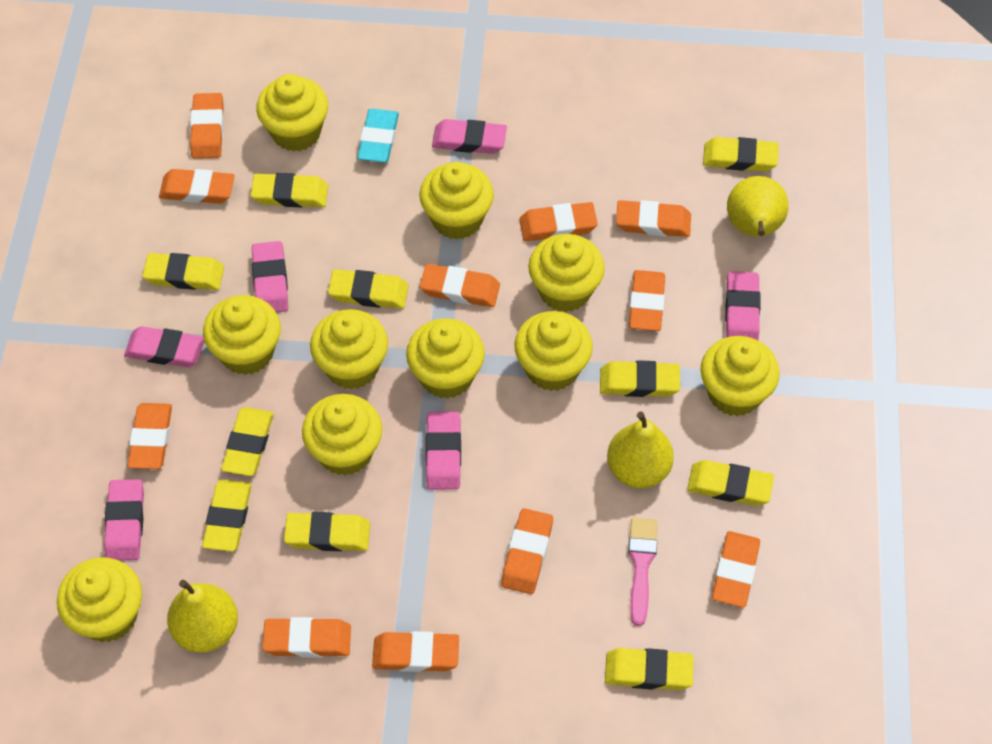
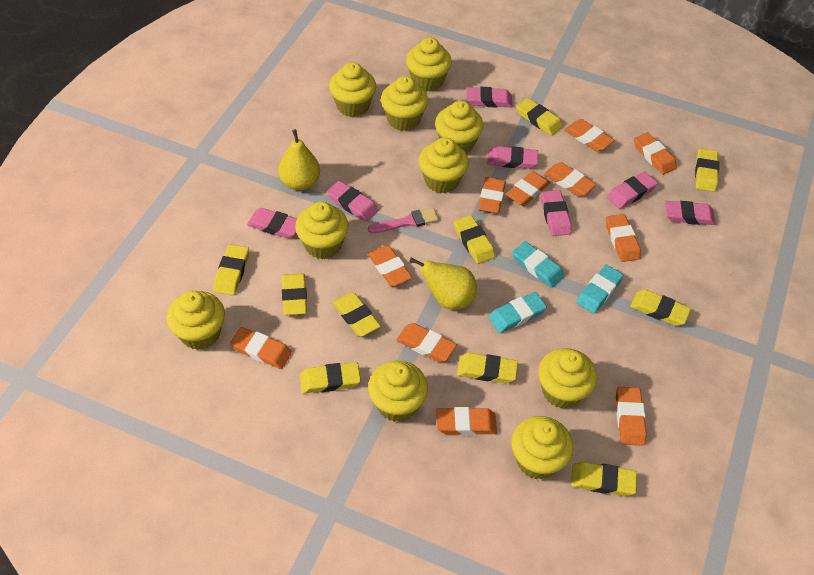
pink eraser: [104,479,144,561] [124,326,204,367] [252,241,288,312] [426,412,461,490] [432,119,507,154] [725,271,761,340] = 6 -> [247,208,297,238] [327,181,378,222] [466,87,512,108] [488,146,538,169] [541,190,572,236] [607,172,658,209] [665,201,716,225] = 7
turquoise eraser: [357,109,399,163] = 1 -> [488,292,547,333] [512,241,564,288] [576,265,624,314] = 3
yellow pear: [167,580,238,653] [607,412,674,489] [727,176,789,237] = 3 -> [278,129,320,190] [409,258,477,310] = 2

